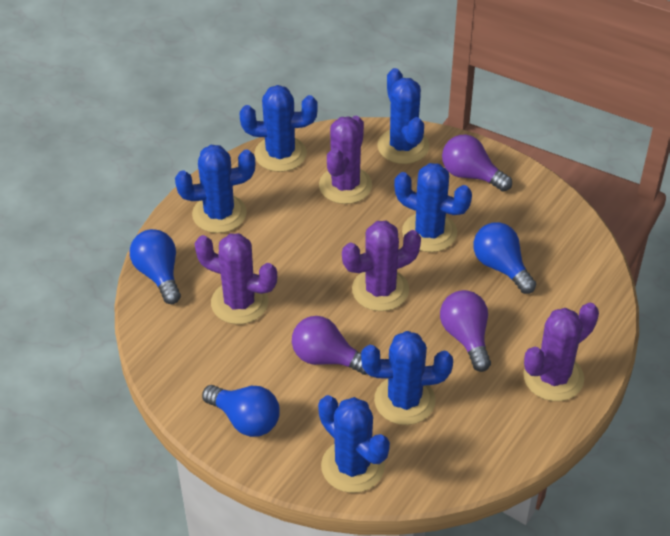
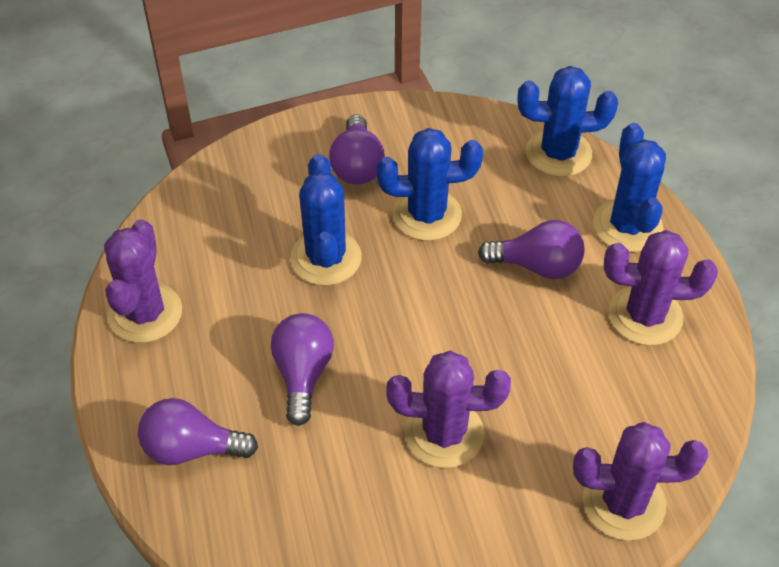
blue cactus: [175,145,255,233] [240,85,318,172] [318,395,390,493] [361,331,453,425] [377,68,429,164] [394,163,472,252] = 6 -> [290,154,362,286] [376,128,483,241] [518,66,618,177] [593,123,666,252] = 4
blue light bulb: [130,229,181,304] [202,385,280,437] [473,222,536,294] = 3 -> none = 0
purple light bulb: [292,316,367,375] [440,290,491,372] [442,135,512,192] = 3 -> [138,398,258,465] [271,313,334,426] [329,114,385,184] [478,220,584,279] = 4

